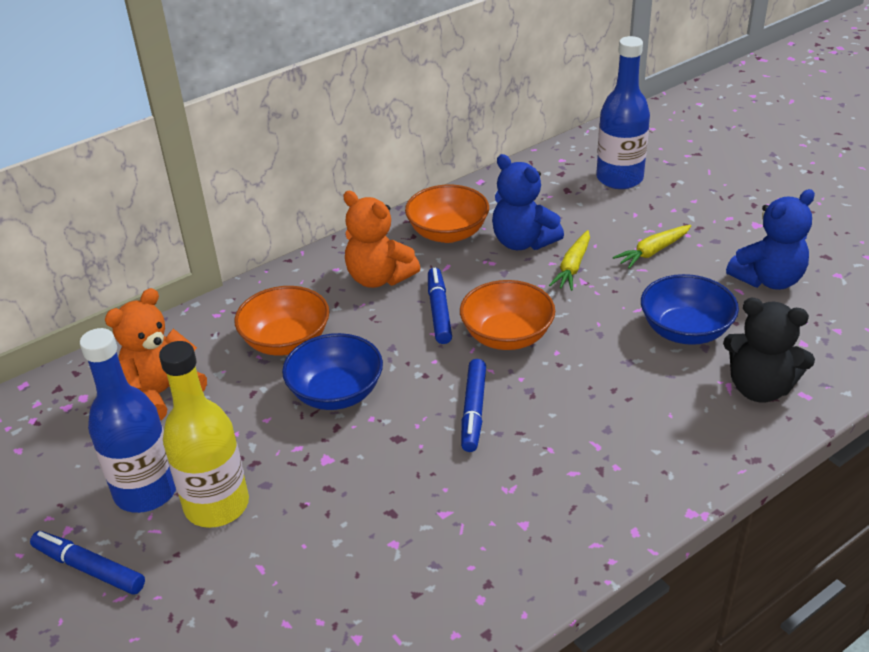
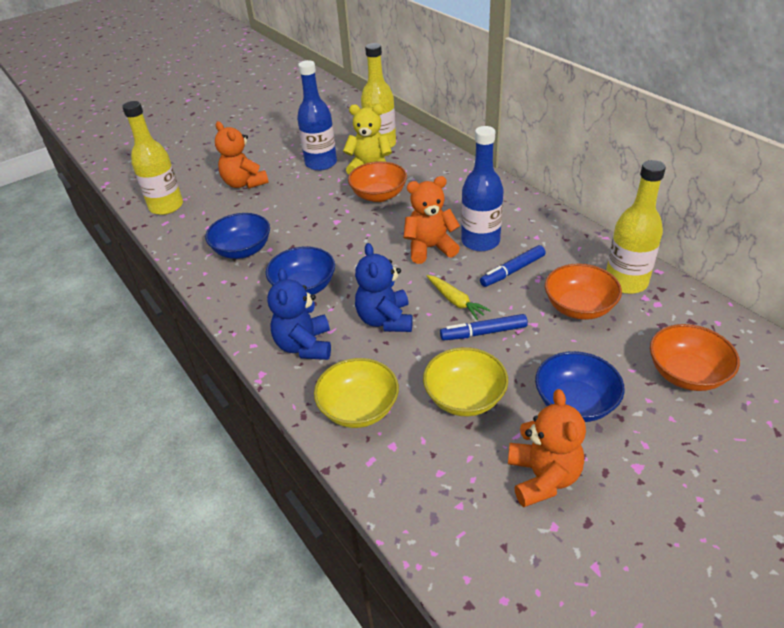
black teddy bear: [723,298,815,403] = 1 -> none = 0
blue bowl: [282,333,383,410] [641,274,739,345] = 2 -> [205,213,270,259] [266,246,335,294] [535,351,625,422] = 3
blue marker: [30,531,145,595] [428,268,452,344] [461,359,486,452] = 3 -> [440,314,528,341] [480,245,545,287] = 2
orange teddy bear: [105,288,207,420] [343,191,420,288] = 2 -> [215,121,269,189] [404,176,460,264] [508,389,586,507] = 3
yellow bottle: [159,341,249,528] = 1 -> [122,101,183,215] [361,43,396,148] [606,160,666,294] = 3
yellow bowl: none = 0 -> [314,358,399,428] [423,347,508,416] = 2
yellow carrot: [549,230,590,291] [613,225,691,269] = 2 -> [427,275,491,320] = 1
yellow teddy bear: none = 0 -> [343,105,392,175] = 1

